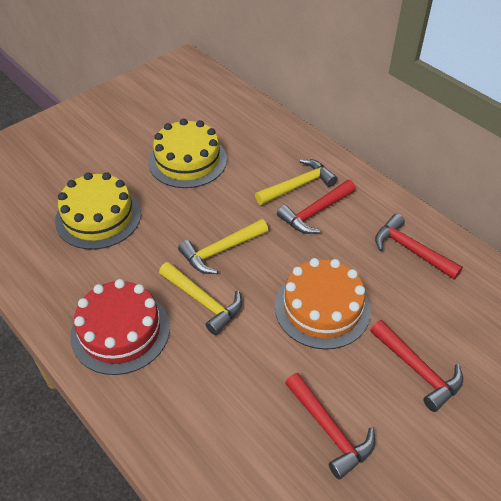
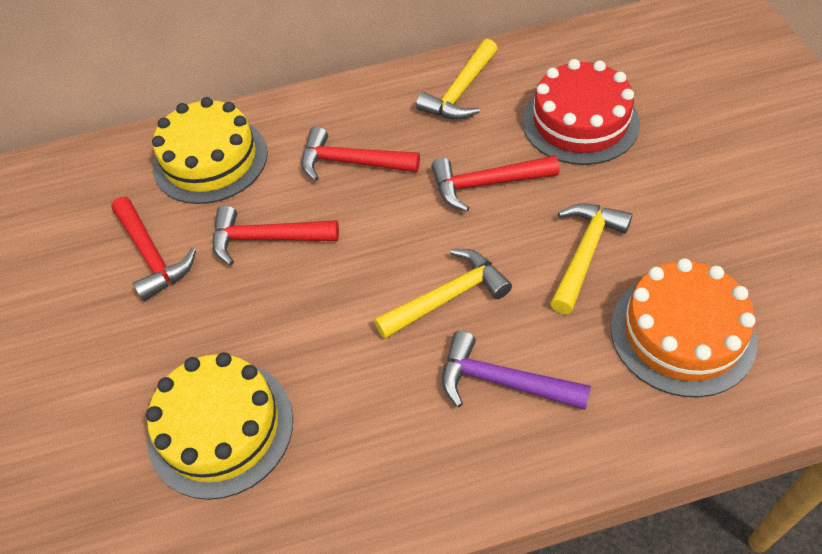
purple hammer: none = 0 -> [442,331,591,410] = 1

